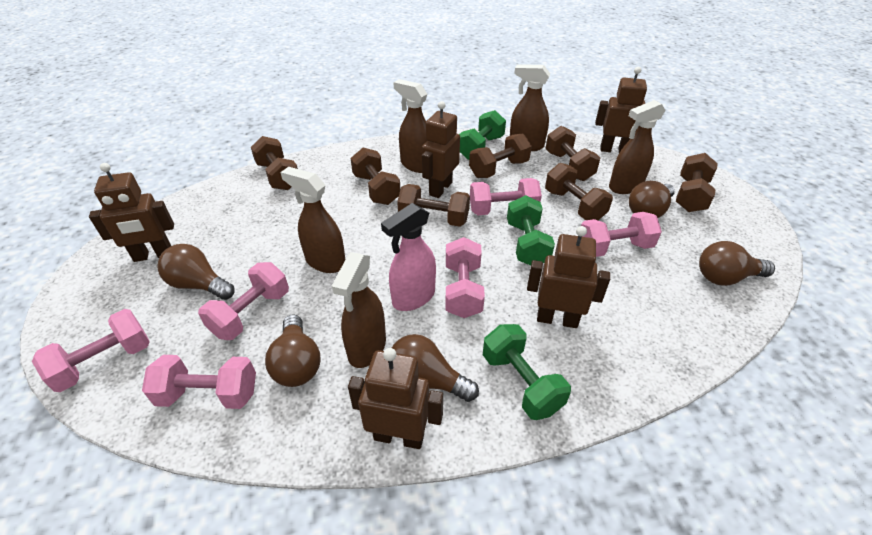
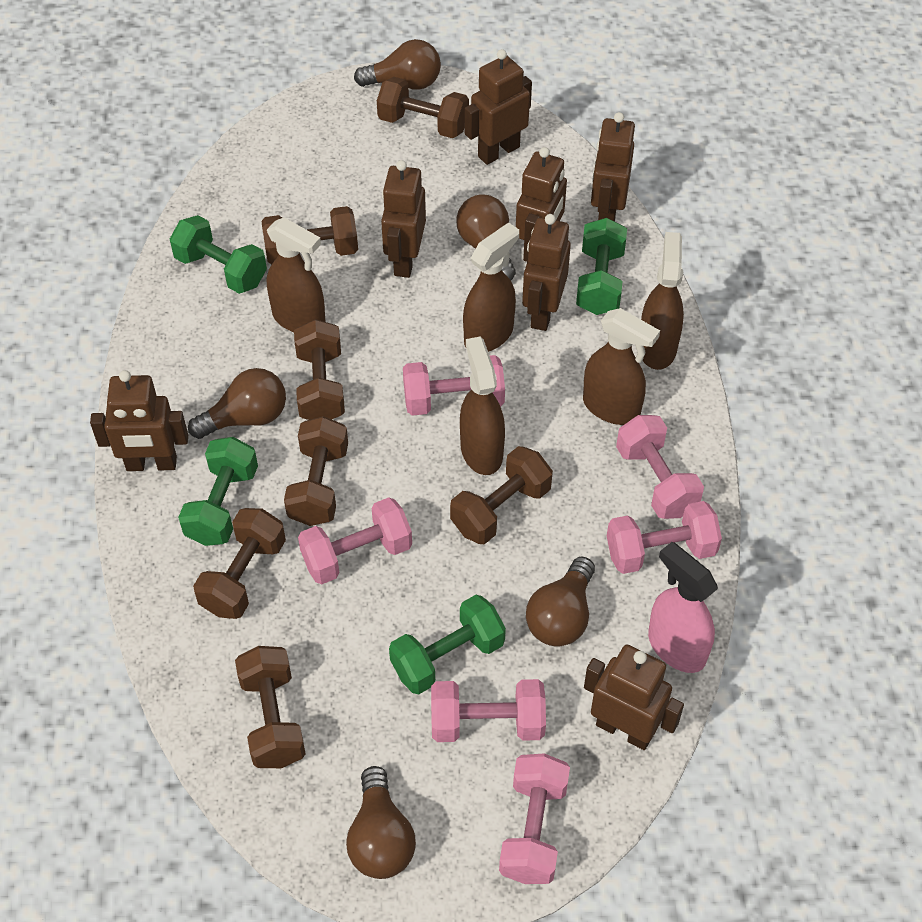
brown robot: [89,163,174,262] [348,348,443,449] [422,101,460,198] [527,226,610,328] [595,67,647,153] = 5 -> [90,370,188,471] [381,160,426,278] [465,49,532,165] [516,147,567,262] [522,214,571,331] [584,645,684,750] [591,112,635,221] = 7
green dumbbell: [459,110,506,160] [483,324,571,420] [507,195,555,265] = 3 -> [170,215,267,294] [178,437,258,546] [389,595,506,694] [576,218,627,315] = 4

